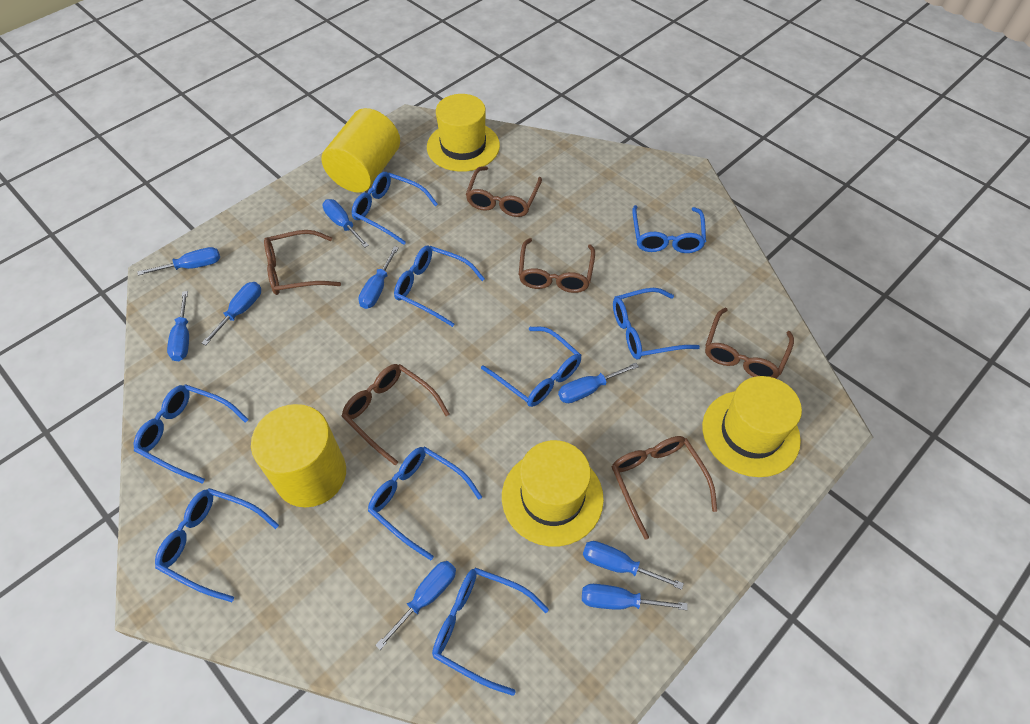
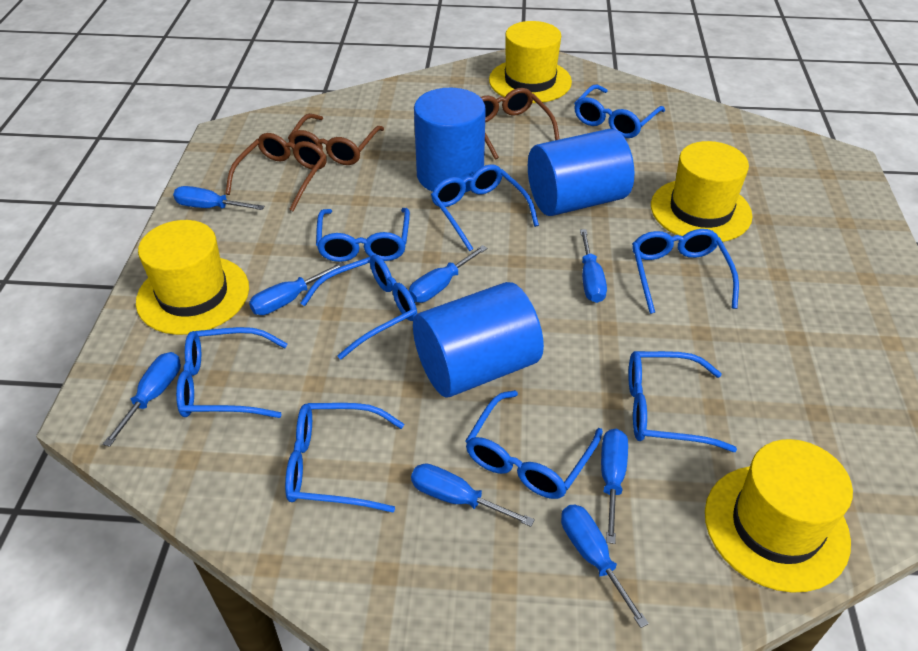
blue cylinder: none = 0 -> [413,282,544,397] [414,88,486,192] [528,129,635,216] = 3
blue screwdriver: [137,247,220,276] [167,291,189,361] [202,282,261,345] [323,199,369,248] [358,246,399,309] [375,561,456,650] [558,363,639,403] [582,584,688,610] [583,541,684,590] = 9 -> [103,352,181,447] [173,186,265,210] [249,262,345,315] [409,245,487,303] [411,463,535,527] [561,505,649,628] [580,229,607,303] [601,429,628,544] = 8
brown glasses: [264,230,341,295] [342,364,449,465] [466,166,542,217] [519,238,595,293] [611,436,717,540] [705,308,794,379] = 6 -> [225,133,327,211] [288,114,384,165] [480,88,560,160] = 3
yellow cylinder: [251,404,346,507] [321,108,400,193] = 2 -> none = 0
yellow hat: [427,94,500,172] [502,440,604,547] [702,376,802,477] = 3 -> [136,220,249,335] [489,21,572,103] [651,141,753,242] [705,439,853,593] = 4

